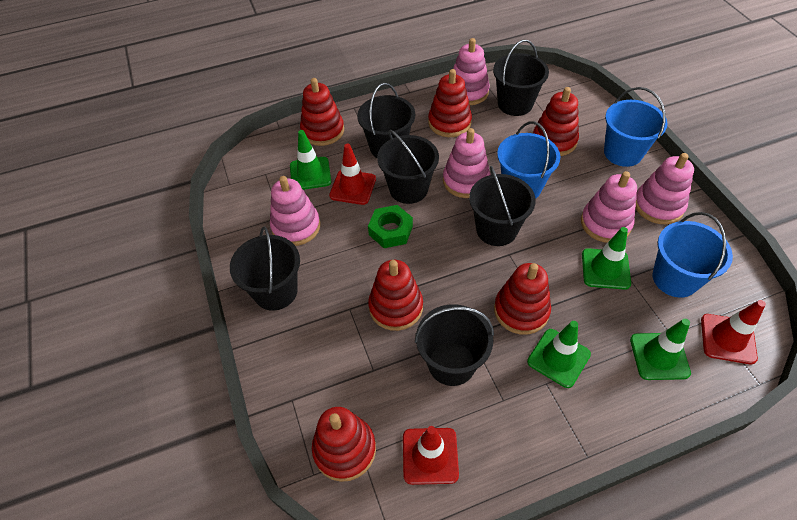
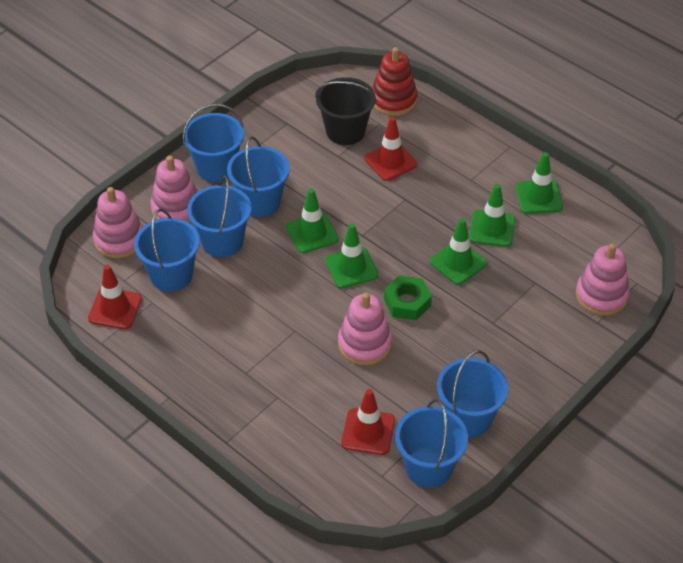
black bucket: [230,226,300,311] [357,83,415,158] [377,130,439,204] [415,304,494,386] [469,166,536,246] [493,40,549,116] = 6 -> [315,77,377,145] = 1
blue bucket: [497,122,560,199] [604,87,668,167] [652,212,733,298] = 3 -> [134,209,200,291] [183,104,244,182] [187,175,252,257] [227,136,290,217] [395,399,468,488] [437,350,508,437] = 6
green traffic cone: [290,130,331,190] [527,321,591,388] [582,227,631,290] [630,319,691,380] = 4 -> [286,188,339,253] [325,223,378,288] [430,218,487,285] [469,184,515,247] [516,152,563,214] = 5
pink stacking toy: [270,176,320,246] [443,128,490,198] [453,38,490,105] [581,171,637,243] [636,153,694,224] = 5 -> [93,187,143,258] [150,156,198,223] [338,292,392,365] [576,243,630,316] = 4
red stacking toy: [300,78,344,146] [312,407,376,482] [368,260,423,331] [428,69,472,137] [494,263,551,335] [533,87,579,156] = 6 -> [372,47,417,116] = 1

